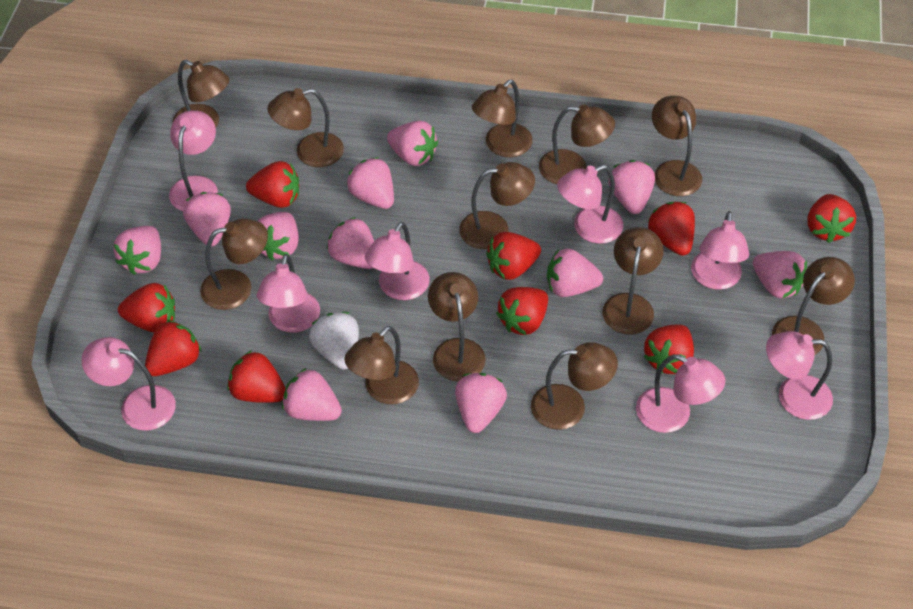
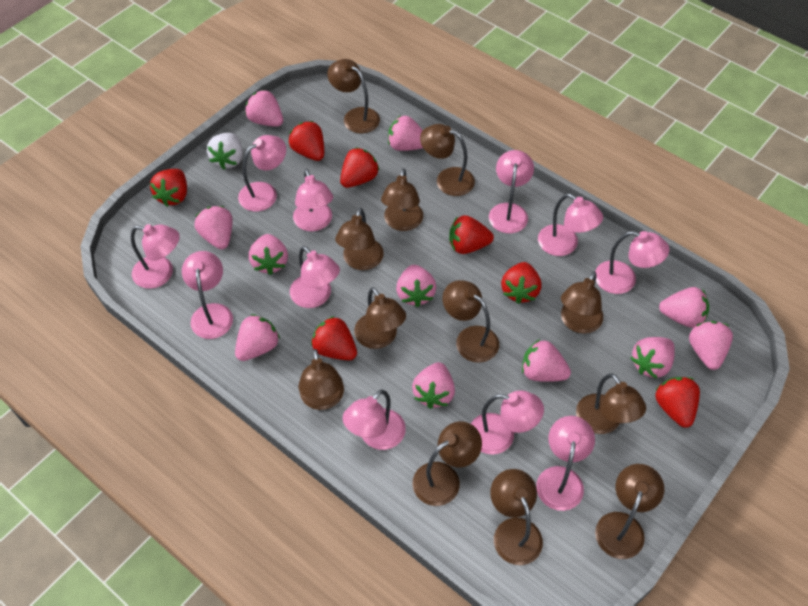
pink lamp: [81,337,176,431] [169,110,218,211] [257,254,320,333] [365,222,430,300] [557,165,624,244] [636,354,726,433] [691,211,749,290] [766,331,833,420] = 8 -> [131,224,180,289] [182,251,233,339] [238,135,286,211] [290,246,340,308] [293,169,333,231] [343,390,406,450] [471,390,544,455] [489,150,534,233] [536,416,595,511] [538,193,603,256] [595,231,669,294] = 11
red strawberry: [118,283,175,332] [145,320,201,376] [227,350,285,403] [246,161,299,208] [486,232,541,280] [496,287,548,335] [644,325,694,374] [648,202,695,256] [807,194,856,243] = 9 -> [150,169,187,207] [289,121,324,161] [311,316,357,360] [340,147,380,188] [449,215,494,254] [501,262,541,304] [655,377,700,428] = 7

